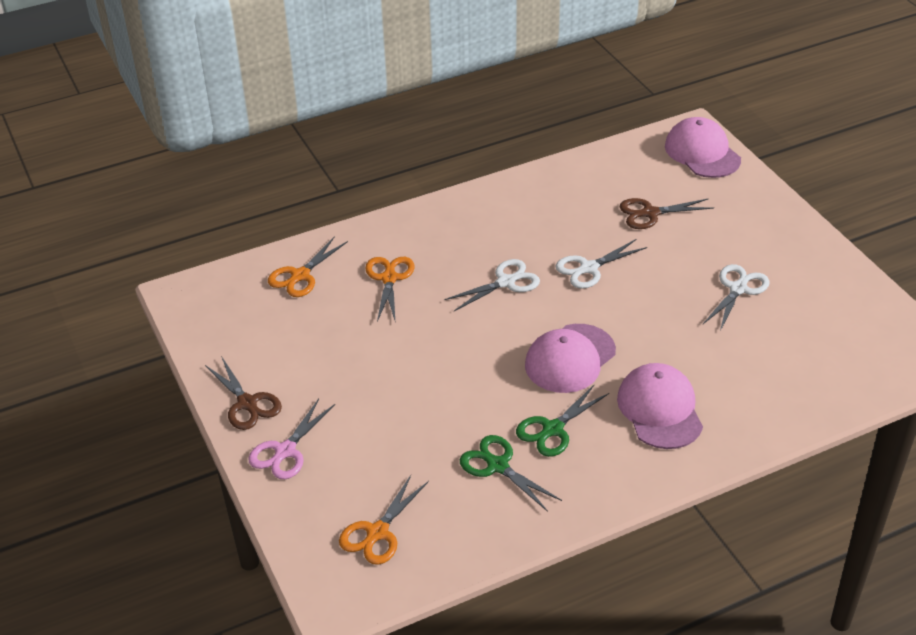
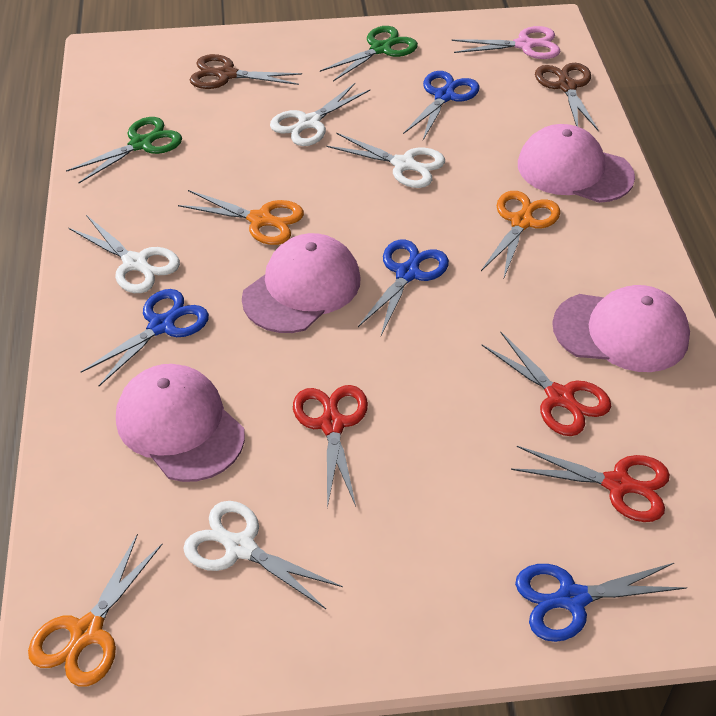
blue scissors: none = 0 -> [81,289,209,386] [358,240,449,335] [403,71,479,140] [515,563,687,642] = 4
pink cap: [525,324,616,393] [617,363,703,449] [665,117,741,178] = 3 -> [116,364,245,482] [242,233,361,333] [518,124,635,203] [552,285,690,372] = 4
red scissors: none = 0 -> [293,385,368,508] [482,331,611,436] [511,446,670,522] = 3
white scissors: [444,259,540,311] [555,239,647,289] [703,264,769,331] = 3 -> [69,215,180,293] [183,501,343,609] [270,83,370,146] [326,133,445,188] = 4

